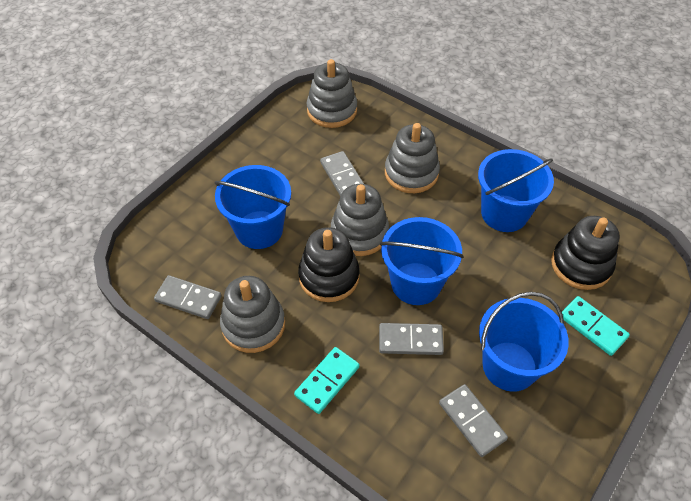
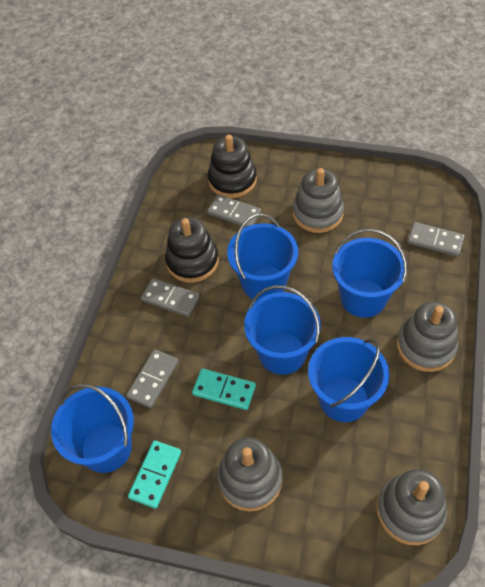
blue bucket: [215,165,291,249] [380,217,464,305] [478,149,554,232] [479,292,569,392] = 4 -> [51,384,134,473] [227,214,298,301] [244,285,321,375] [308,337,389,422] [332,229,407,318] = 5

